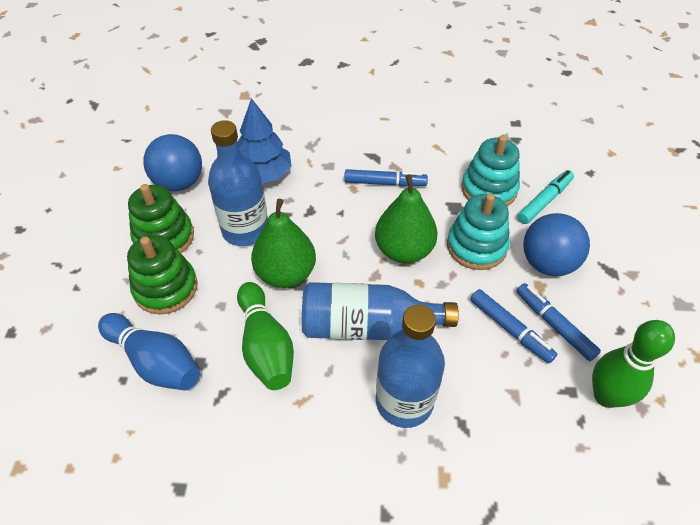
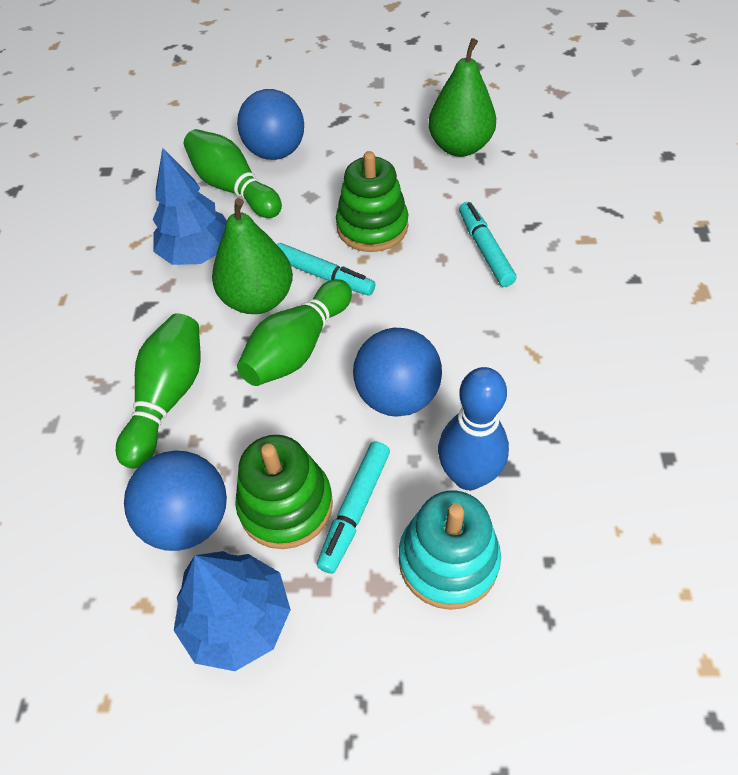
blue ball: [143,134,202,191] [523,213,590,276] = 2 -> [124,451,227,551] [237,89,304,160] [353,328,442,417] = 3
blue bottle: [208,120,268,246] [302,282,459,340] [376,305,445,428] = 3 -> none = 0
blue marker: [344,169,428,186] [470,289,557,363] [516,283,601,361] = 3 -> none = 0
blue tree: [237,98,292,184] = 1 -> [153,147,227,265] [174,551,291,671] = 2
green bowling pin: [237,282,294,390] [592,320,675,408] = 2 -> [116,313,200,469] [184,129,282,218] [237,279,352,386] = 3
turquoise marker: [517,170,574,224] = 1 -> [277,243,375,296] [317,442,390,574] [459,202,517,287] = 3
turquoise stacking toy: [447,193,510,270] [461,135,520,206] = 2 -> [399,490,501,610] = 1

